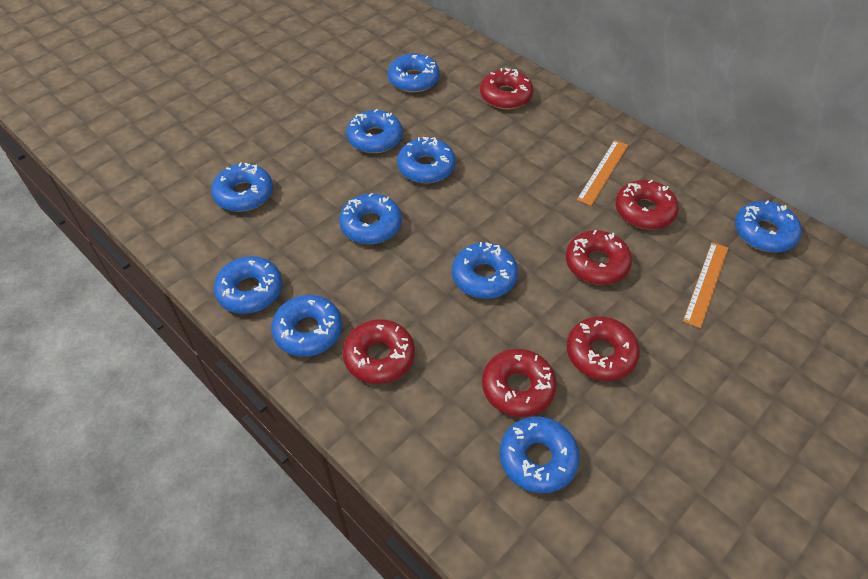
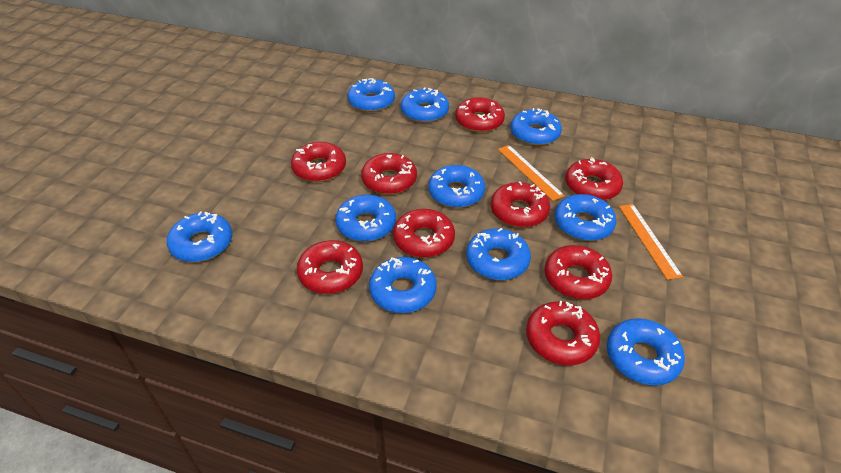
red donut: [343,319,415,384] [480,68,534,109] [482,349,557,417] [566,230,632,285] [567,316,640,381] [615,180,679,230] = 6 -> [291,142,346,182] [297,240,363,294] [361,153,417,195] [393,209,455,258] [455,97,505,132] [491,182,550,227] [526,301,600,365] [544,245,612,299] [565,157,623,200] = 9

